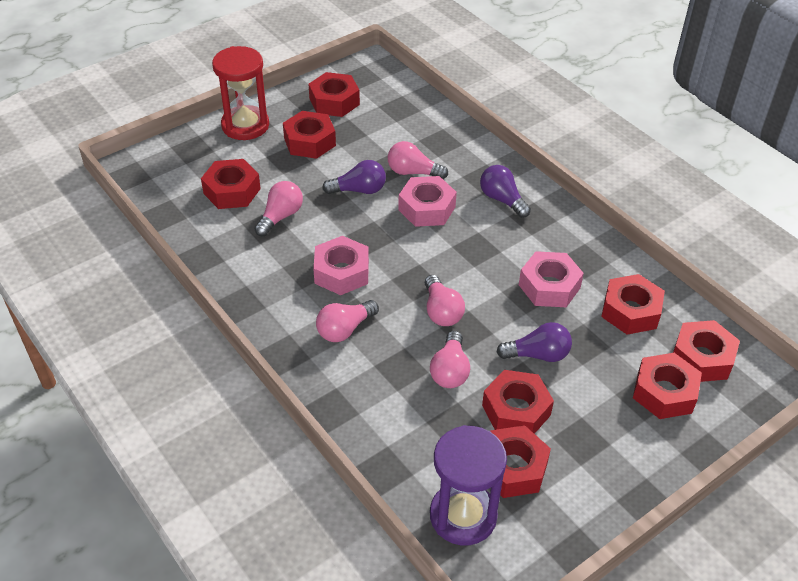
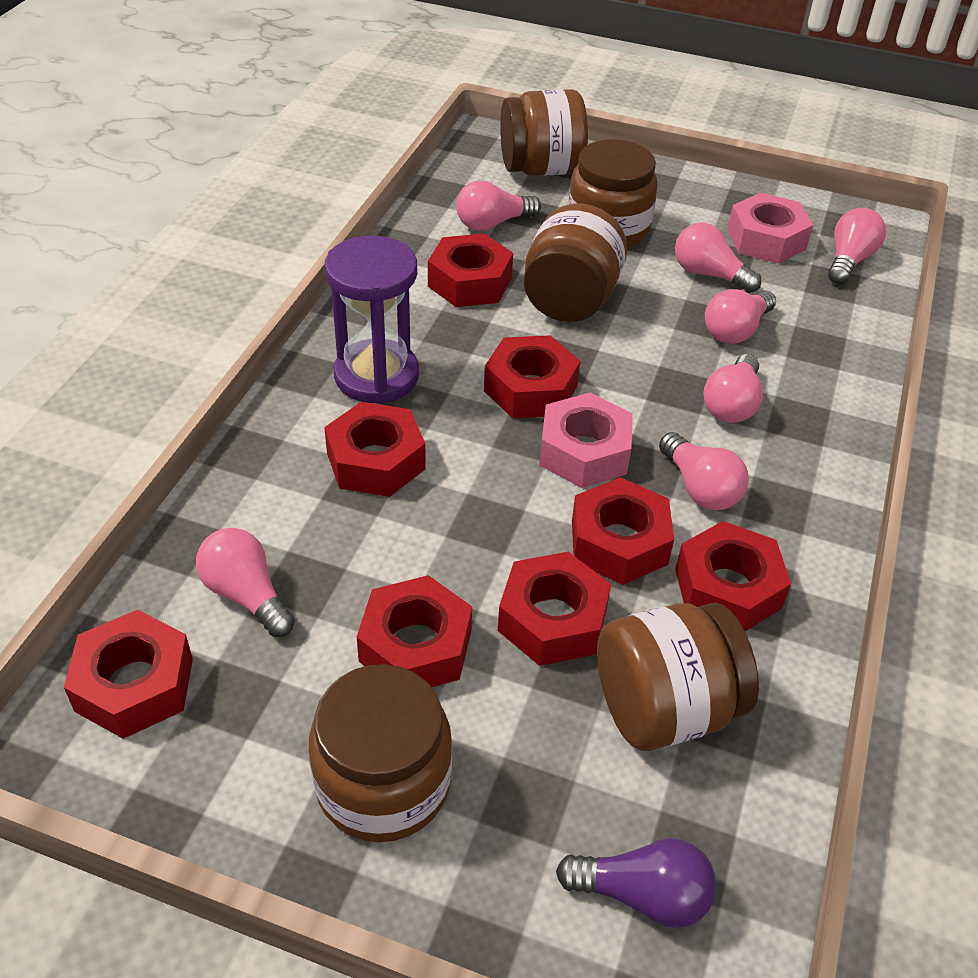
brown jar: none = 0 -> [309,664,452,842] [500,89,588,176] [524,204,627,322] [568,139,658,248] [597,603,759,751] = 5
pink light bulb: [254,181,303,236] [316,300,379,342] [388,141,448,179] [425,275,465,326] [430,331,470,388] = 5 -> [196,528,295,637] [456,181,541,231] [659,432,749,510] [675,223,762,293] [703,354,763,423] [705,289,776,344] [828,208,886,284] = 7
pink nut: [313,236,369,295] [398,176,457,227] [519,251,584,307] = 3 -> [539,392,633,488] [727,193,813,264] = 2
purple light bulb: [322,160,386,194] [480,165,531,218] [496,322,572,362] = 3 -> [556,838,717,928] = 1
red hourglass: [212,46,269,140] = 1 -> none = 0

